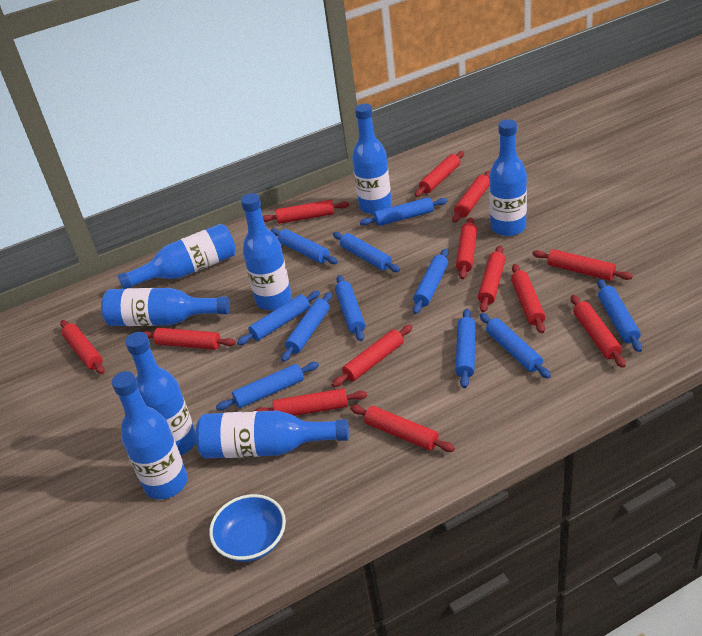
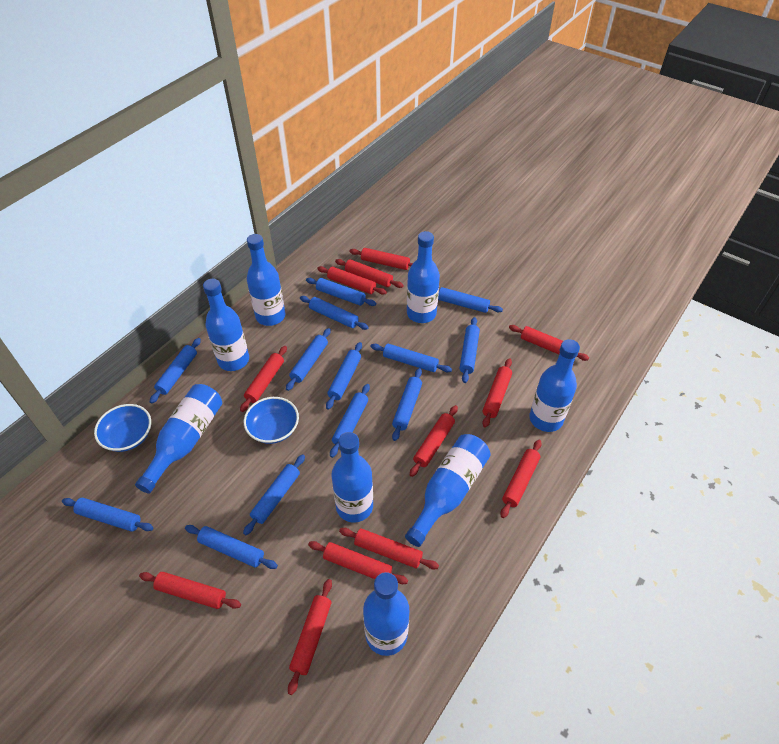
blue bowl: [209,494,286,562] = 1 -> [94,404,151,452] [244,397,299,444] = 2
blue rolling pin: [216,362,319,410] [237,291,320,345] [271,228,338,264] [281,292,332,362] [333,232,400,272] [335,275,365,341] [360,197,447,226] [413,249,448,314] [455,309,476,388] [480,313,551,379] [597,279,642,352] = 11 -> [62,498,153,532] [150,338,201,404] [185,525,278,569] [243,454,305,535] [286,328,331,391] [300,296,369,330] [306,278,376,306] [326,342,362,410] [330,384,370,458] [371,344,452,372] [392,368,422,441] [438,287,503,313] [460,317,480,383] = 13
red rolling pin: [60,320,105,374] [143,328,236,350] [254,388,367,416] [263,200,349,224] [332,325,413,387] [350,405,455,452] [414,151,464,197] [452,171,490,222] [456,217,477,279] [478,245,505,312] [511,264,545,333] [532,249,633,281] [571,295,626,368] = 13 -> [139,572,241,609] [240,346,287,412] [288,579,332,695] [308,541,408,584] [317,266,387,295] [335,259,404,288] [339,528,439,570] [349,248,413,270] [410,405,458,477] [483,358,512,427] [500,440,542,518] [509,325,589,361] = 12

